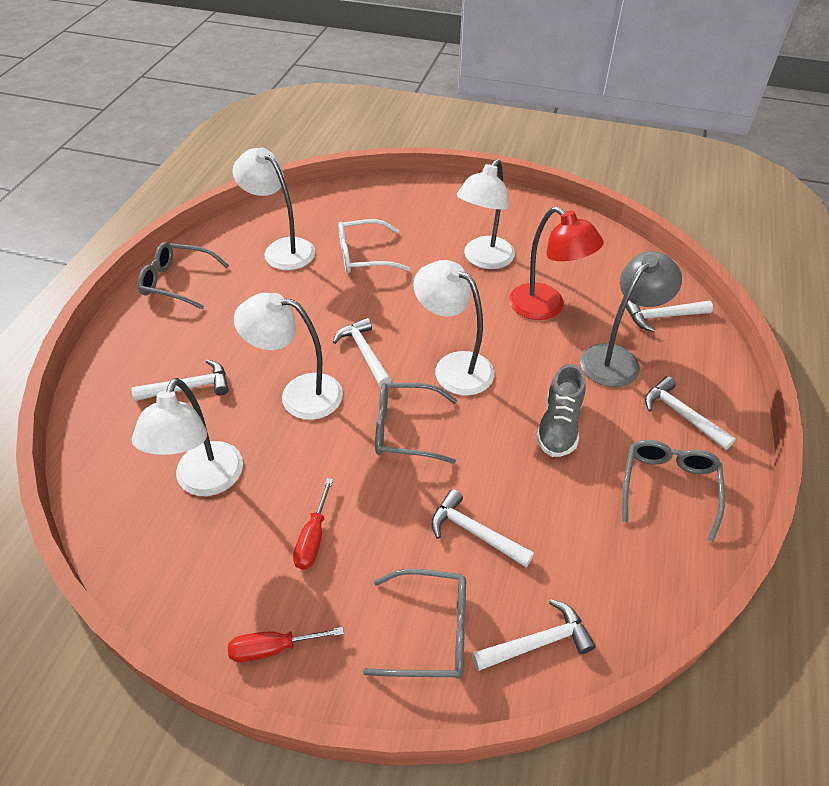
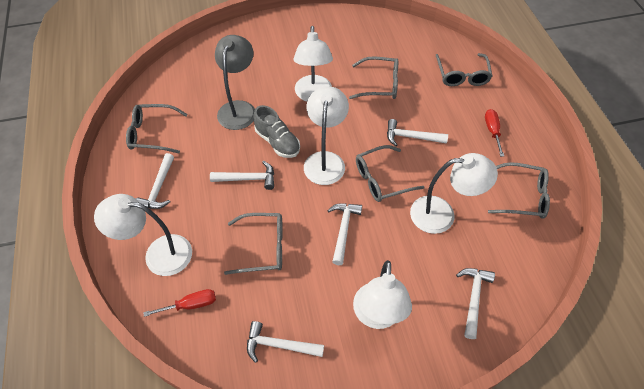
grey glasses: [138,242,229,309] [363,569,466,679] [375,383,457,464] [622,440,725,542] = 4 -> [126,104,188,153] [224,213,283,275] [349,56,398,99] [356,145,424,202] [435,53,493,86] [488,162,550,219] = 6
red lamp: [509,207,604,320] = 1 -> none = 0
white glasses: [338,219,410,273] = 1 -> none = 0

